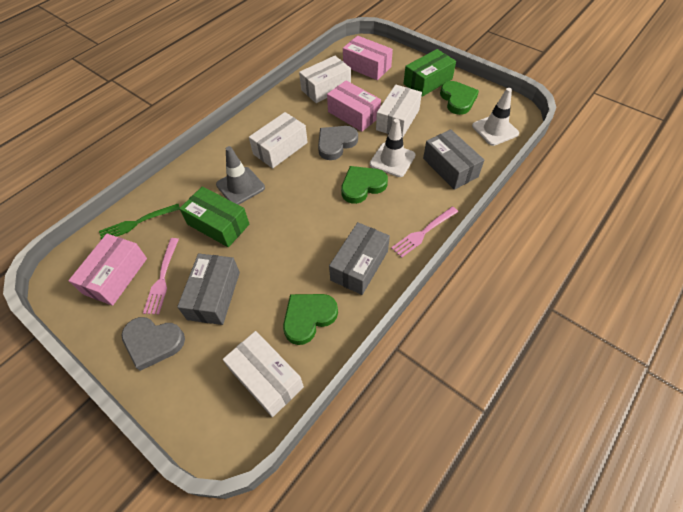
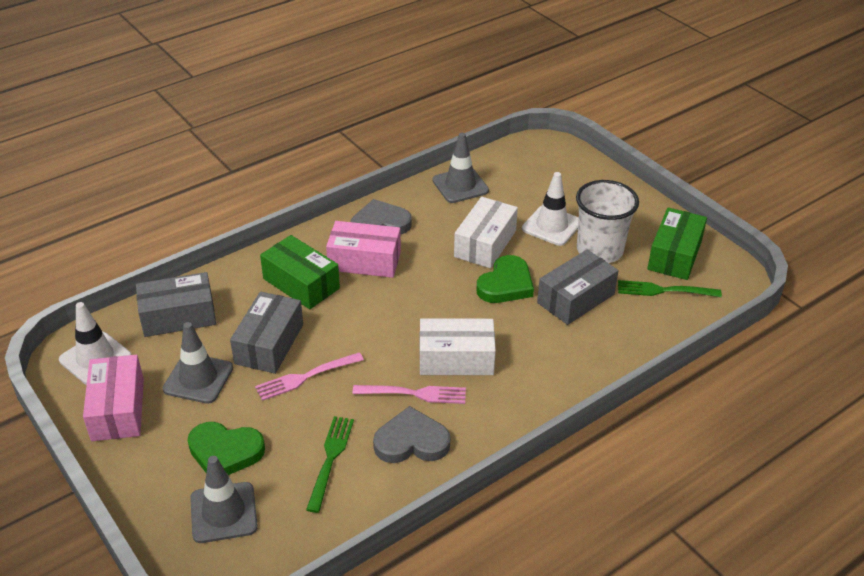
green fork: [99,204,180,239] = 1 -> [306,416,354,513] [618,280,722,297] = 2
green heart: [283,294,338,345] [341,166,388,204] [440,81,479,115] = 3 -> [187,422,265,475] [477,255,534,303] = 2
grey traffic cone: [216,146,265,205] = 1 -> [163,322,233,404] [190,456,258,543] [432,133,489,203] = 3
pink box: [68,234,147,306] [327,81,381,132] [343,36,393,80] = 3 -> [83,355,144,441] [326,221,401,278] = 2
white box: [223,331,304,417] [249,112,308,168] [299,56,351,103] [376,85,422,138] = 4 -> [420,318,496,375] [454,197,518,268] = 2
white cup: none = 0 -> [576,180,639,263] = 1

